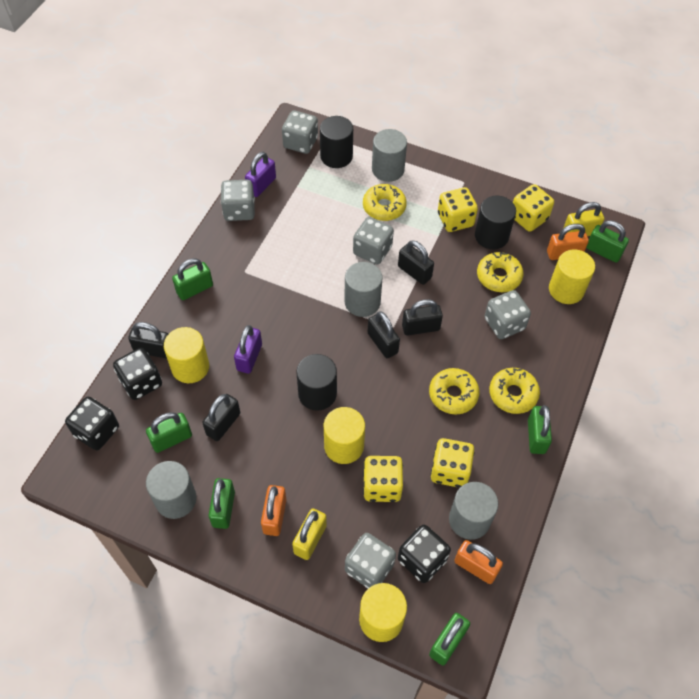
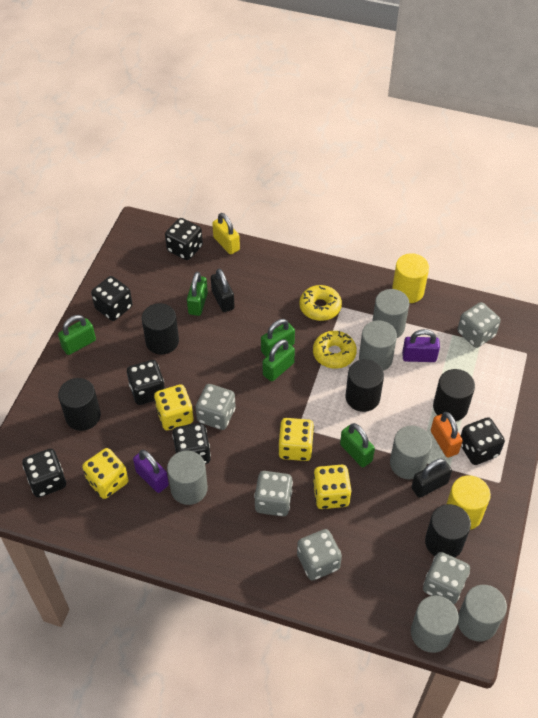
black cylinder: [296,354,337,411] [320,116,353,168] [475,196,516,249] = 3 -> [58,378,101,431] [142,303,179,354] [346,359,384,412] [425,504,471,557] [433,369,475,421] = 5
black dice: [65,397,119,450] [113,348,162,400] [398,525,451,583] = 3 -> [23,449,66,497] [91,276,132,321] [127,360,165,405] [165,218,203,260] [172,423,211,464] [461,417,505,465] = 6
black padlock: [128,322,168,358] [202,394,240,441] [368,311,400,358] [398,240,434,285] [402,299,443,336] = 5 -> [211,269,235,312] [411,458,452,498] = 2
green padlock: [146,412,192,453] [172,258,213,300] [209,478,235,529] [429,613,470,665] [528,405,552,454] [586,221,629,262] = 6 -> [58,315,96,355] [187,272,208,316] [261,319,295,357] [263,339,295,382] [340,423,375,467] = 5
grey cylinder: [146,461,197,519] [344,262,383,317] [372,129,407,182] [449,482,498,540] = 4 -> [167,451,208,505] [359,320,397,371] [372,289,409,338] [390,426,432,479] [411,596,459,653] [458,585,507,641] = 6
orange padlock: [261,485,286,536] [454,540,503,584] [547,224,589,260] = 3 -> [431,412,463,457] = 1
yellow cylinder: [164,327,209,383] [324,407,365,464] [359,583,407,642] [549,250,595,304] = 4 -> [392,253,429,303] [447,475,491,530] = 2
yellow donut: [363,184,406,221] [429,368,479,414] [477,252,523,292] [489,368,540,414] = 4 -> [300,285,342,321] [313,331,357,369] = 2
yellow padlock: [292,508,327,560] [564,202,604,236] = 2 -> [212,213,240,254] = 1

